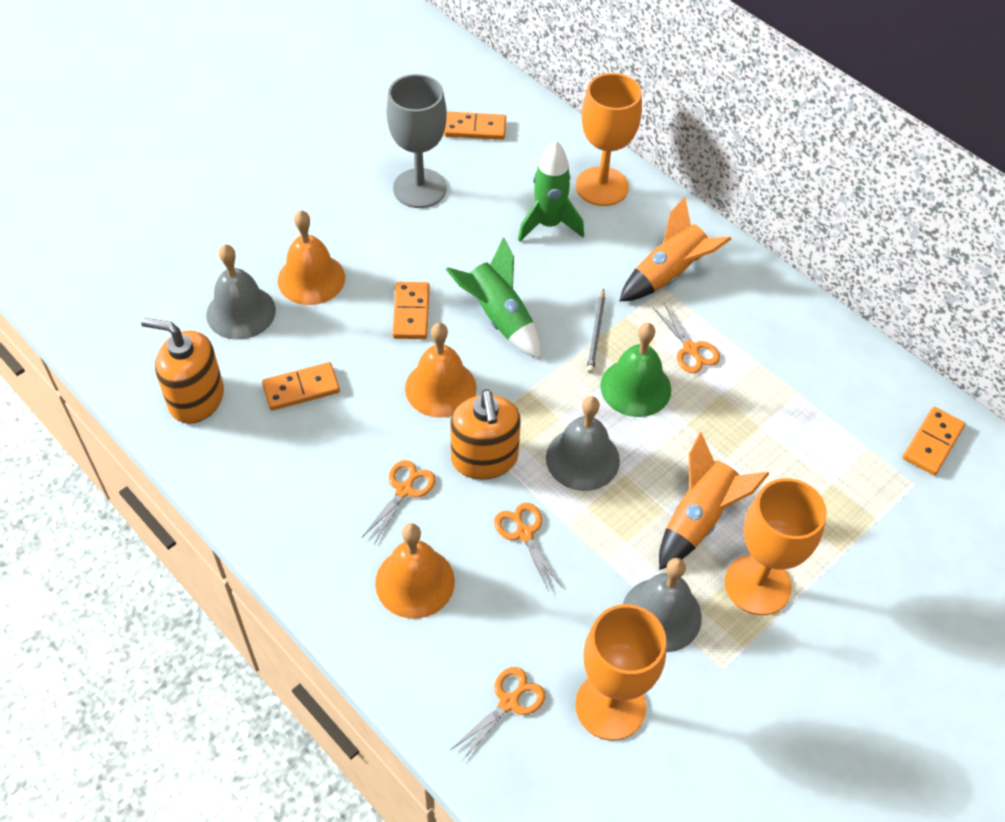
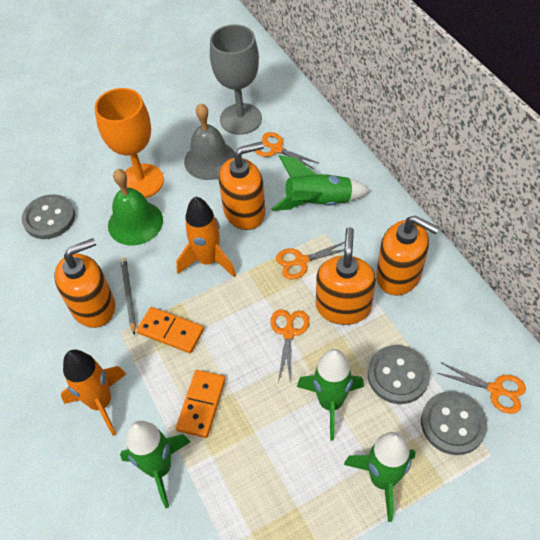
green rocket: [446,237,541,359] [518,140,584,242] = 2 -> [120,421,191,508] [272,155,371,211] [297,349,364,440] [344,432,415,522] = 4
grey bell: [206,245,276,340] [546,396,620,491] [623,558,702,652] = 3 -> [184,103,235,180] = 1
grey button: none = 0 -> [22,194,75,239] [368,345,430,404] [421,391,487,455] = 3
orange bell: [278,210,345,305] [375,523,455,619] [405,323,477,418] = 3 -> none = 0
orange domino: [262,362,340,410] [392,282,430,339] [444,112,506,140] [903,407,965,475] = 4 -> [137,307,204,353] [176,370,226,438] = 2
orange goblet: [575,604,666,741] [576,73,642,206] [724,478,827,615] = 3 -> [95,88,164,198] = 1
orange soap dispenser: [141,318,224,424] [450,389,521,480] = 2 -> [54,238,115,328] [219,141,265,230] [316,227,376,325] [376,215,440,295] = 4

